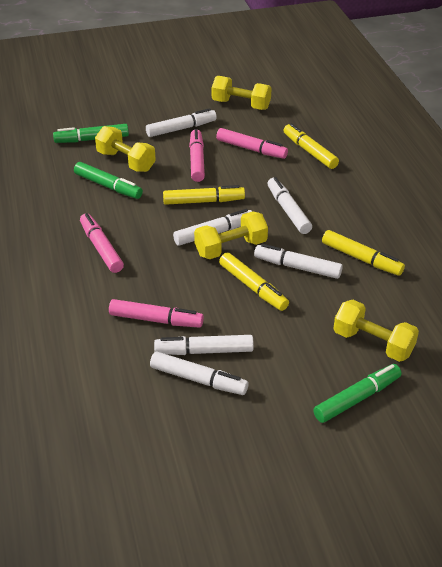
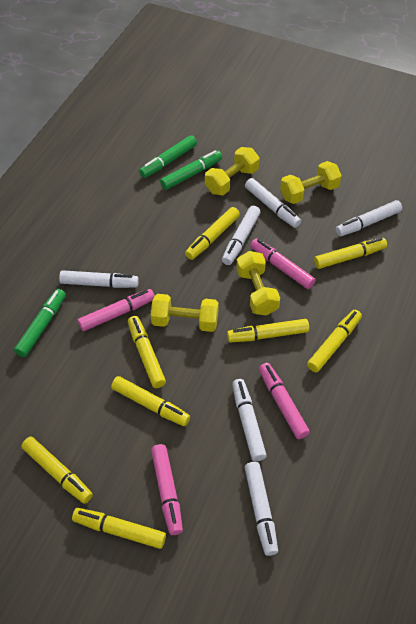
yellow marker: [163,185,245,205] [219,253,289,311] [283,123,339,169] [322,230,405,276] = 4 -> [21,437,93,504] [72,508,166,549] [111,376,190,426] [128,316,166,388] [185,207,240,260] [227,319,309,342] [307,310,362,372] [314,238,387,269] = 8

